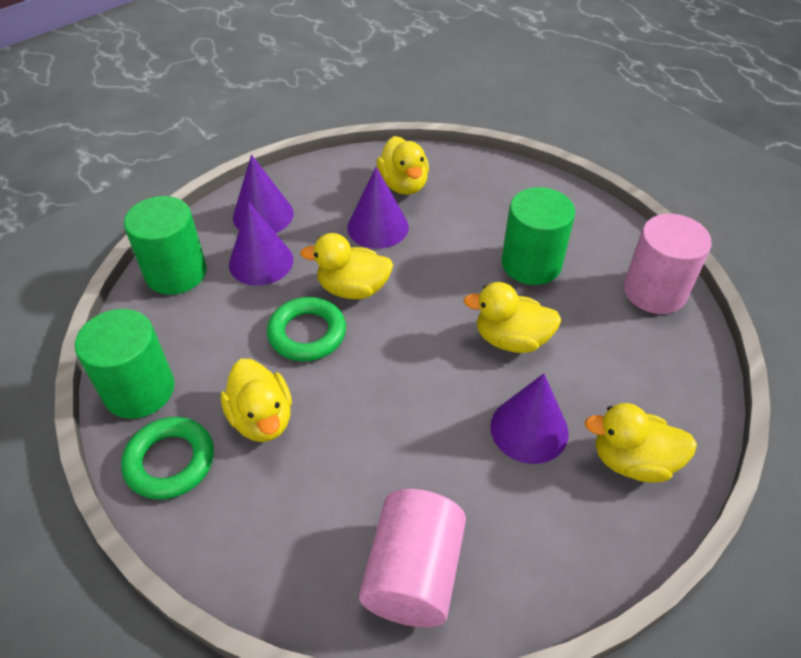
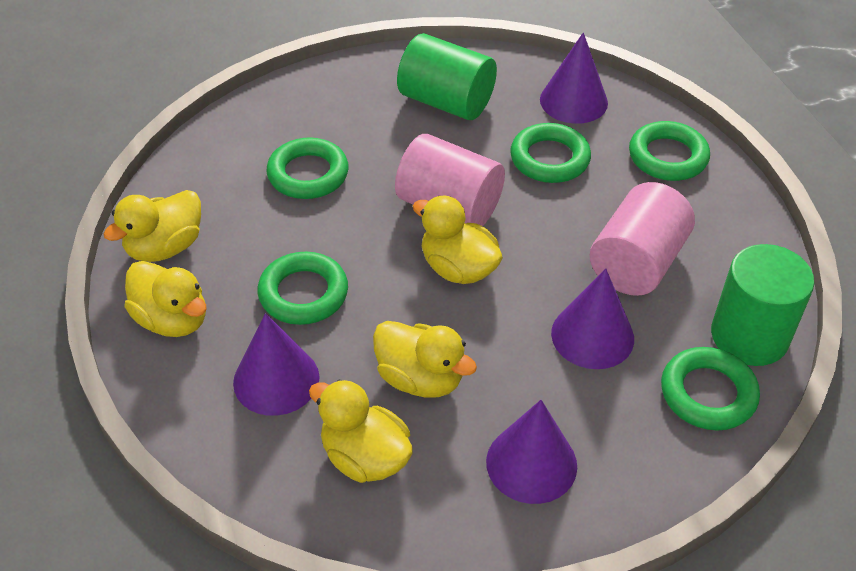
green cylinder: [75,309,175,419] [124,196,207,295] [502,187,575,285] = 3 -> [397,33,497,120] [711,244,814,366] = 2
green ring: [121,417,214,500] [267,297,346,361] = 2 -> [257,252,348,325] [267,137,349,199] [510,123,591,183] [629,121,710,181] [661,347,760,430] = 5

